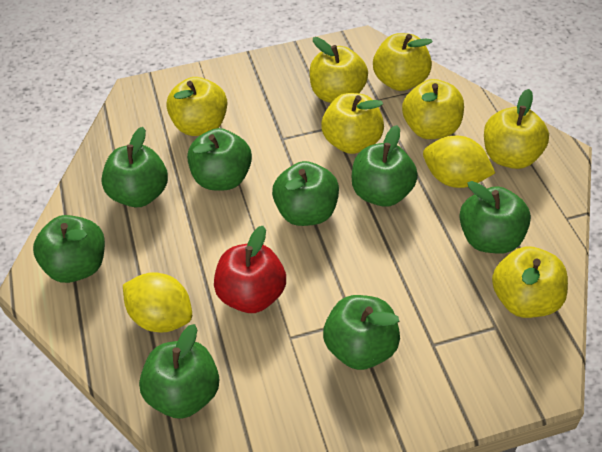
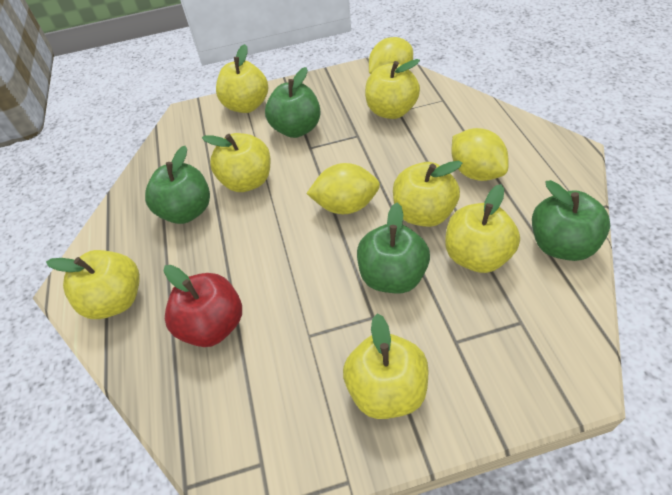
green apple: [33,215,105,283] [101,127,168,207] [139,324,219,419] [187,128,252,191] [272,161,339,226] [323,295,400,370] [352,125,418,207] [459,181,531,254] = 8 -> [145,146,210,224] [265,67,321,138] [357,203,430,293] [532,180,610,261] = 4
yellow lemon: [123,272,192,332] [423,135,495,188] = 2 -> [306,163,380,214] [369,37,413,74] [451,128,509,181] = 3

